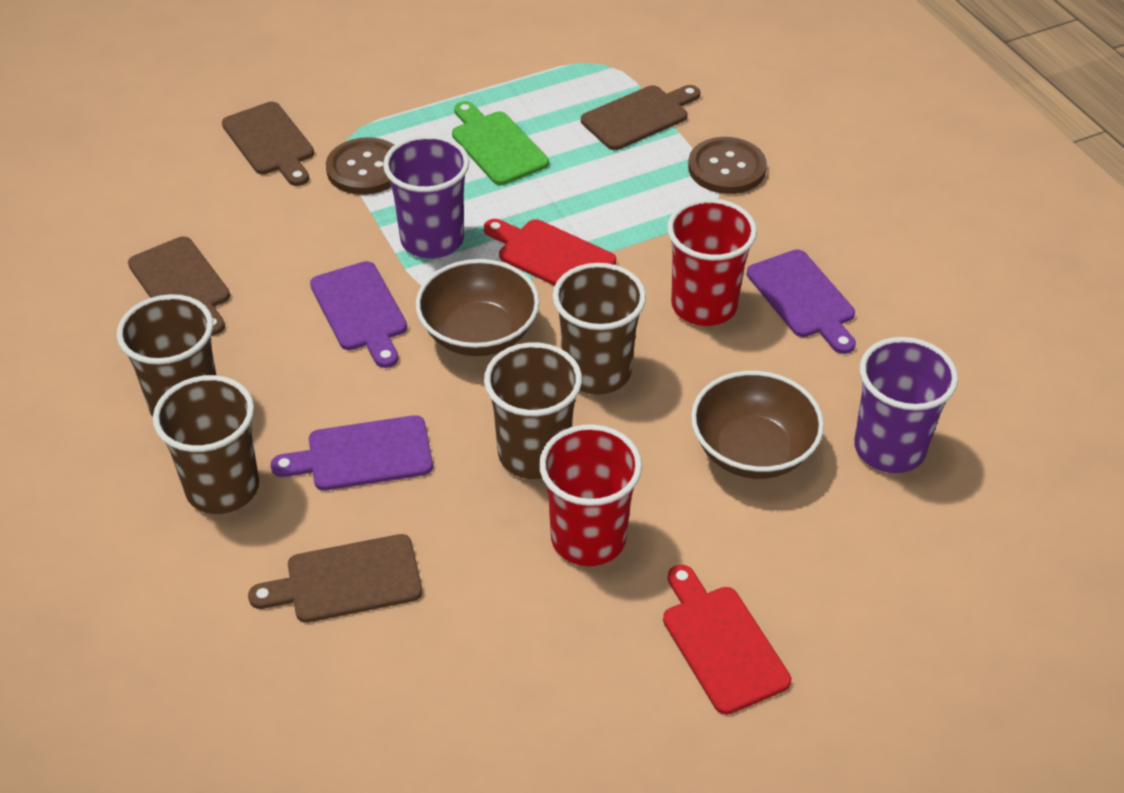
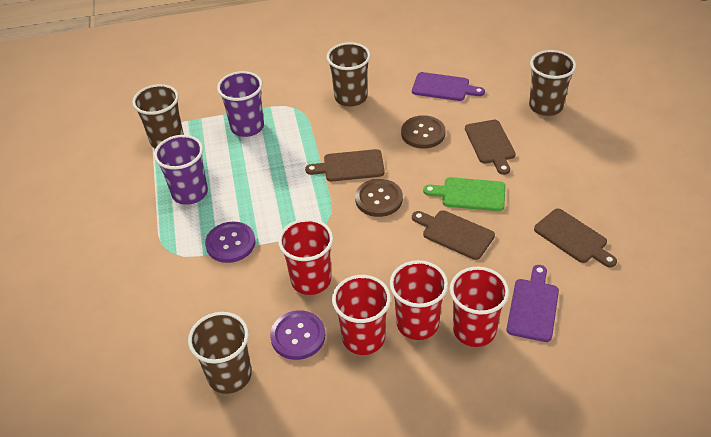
brown bowl: [416,259,539,356] [691,371,824,479] = 2 -> none = 0
purple button: none = 0 -> [205,222,255,263] [270,310,325,360] = 2
purple cutting board: [271,415,433,491] [310,261,407,368] [747,249,856,354] = 3 -> [412,72,485,101] [507,265,559,342] = 2
red cup: [539,424,642,566] [667,198,757,326] = 2 -> [278,219,333,295] [332,275,391,355] [390,260,448,340] [450,267,509,347] = 4
red cutting board: [484,219,616,286] [663,564,791,715] = 2 -> none = 0

